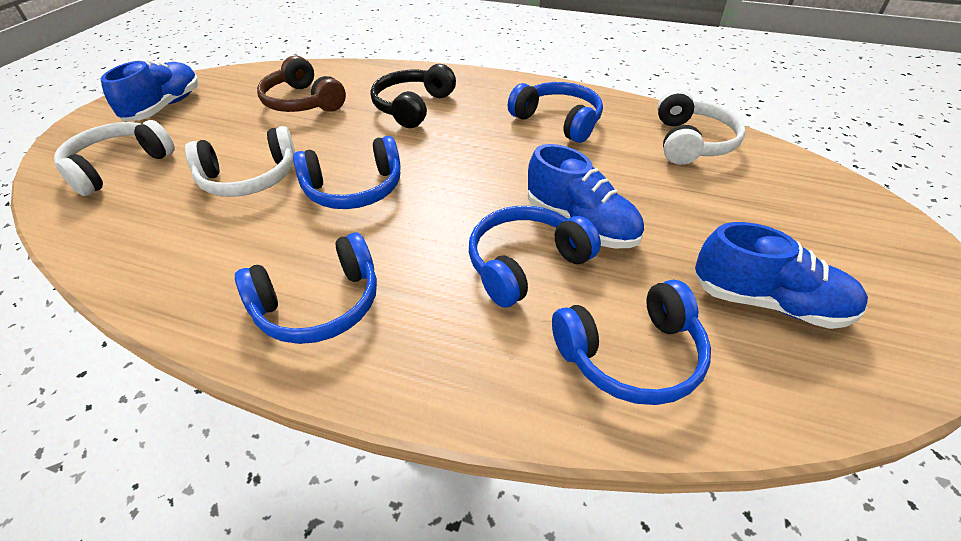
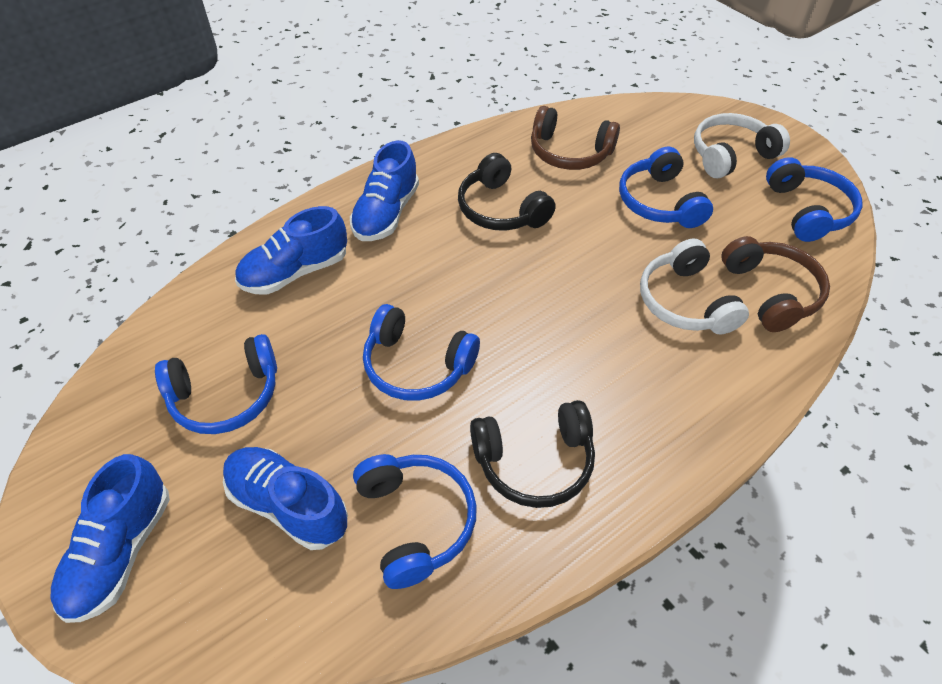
black headphones: [370,64,456,128] = 1 -> [458,153,556,231] [470,400,595,508] = 2
blue shoe: [101,60,199,121] [528,144,644,248] [695,222,868,329] = 3 -> [51,454,170,623] [223,447,348,550] [235,206,347,295] [350,140,419,241] = 4
brown headphones: [257,56,346,112] = 1 -> [531,106,620,170] [721,236,830,332] = 2
white headphones: [54,120,175,196] [185,126,295,197] [657,89,746,165] = 3 -> [640,238,749,334] [694,113,790,178] = 2

